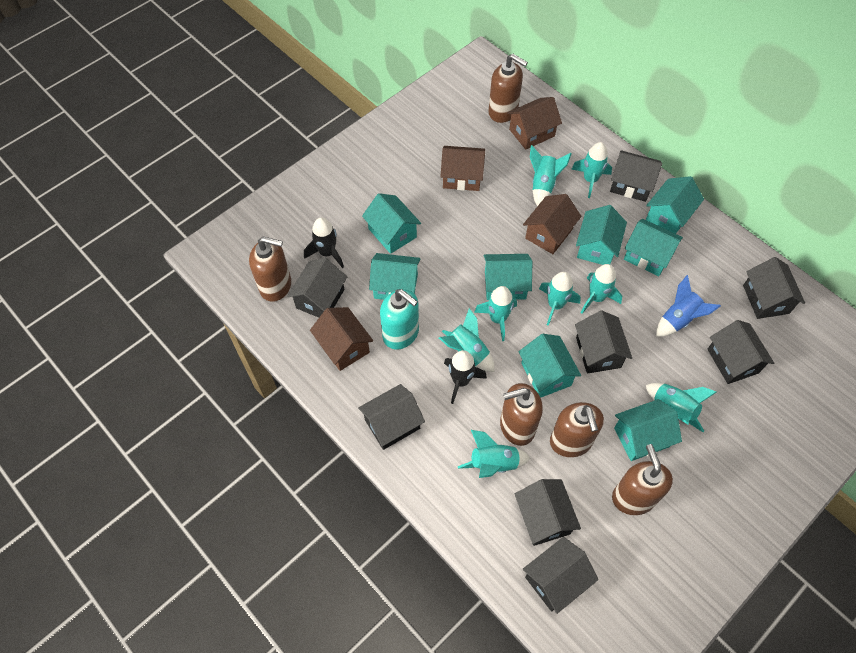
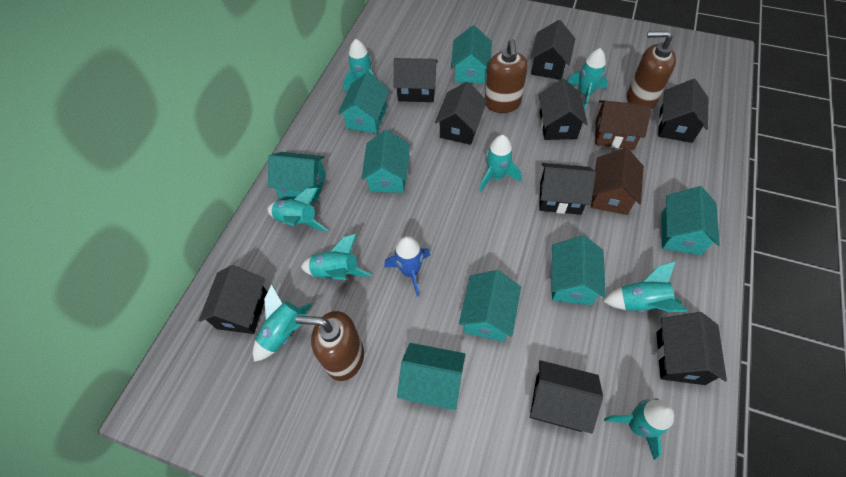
black house: [287,258,347,318] [358,384,425,450] [515,479,581,546] [523,537,598,614] [575,310,632,374] [610,150,662,202] [707,320,774,384] [743,257,805,319] = 8 -> [199,265,267,334] [394,58,438,102] [435,82,487,145] [530,20,575,80] [530,360,603,434] [539,78,588,140] [539,163,596,215] [656,312,727,385] [658,79,708,143] = 9
black rocket: [304,217,344,268] [444,350,487,404] = 2 -> none = 0
brown house: [310,307,373,371] [440,146,485,191] [507,97,562,150] [523,194,581,254] = 4 -> [591,148,644,215] [595,100,652,149] = 2
brown soap dispenser: [249,237,291,302] [488,54,528,123] [500,383,543,446] [550,402,604,457] [612,444,673,515] = 5 -> [295,311,364,381] [485,39,528,113] [627,31,676,108] = 3
turquoise soap dispenser: [380,289,419,349] = 1 -> none = 0

